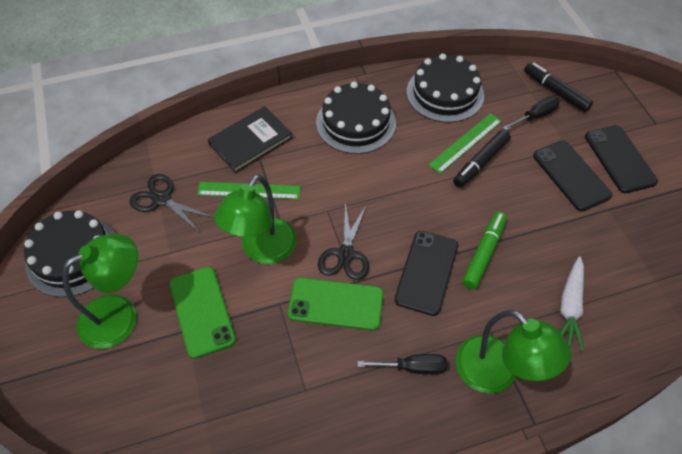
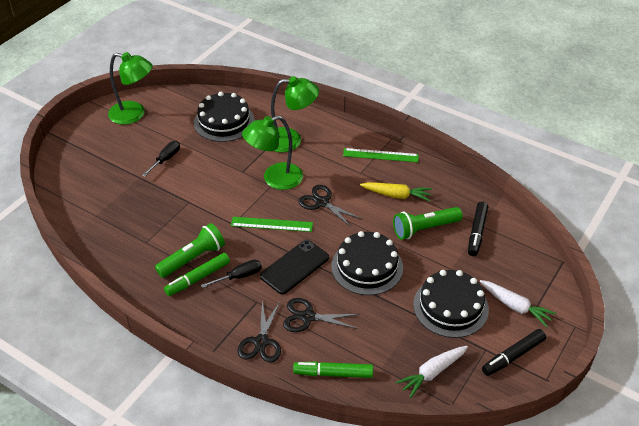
black book: [208,106,293,173] = 1 -> none = 0
black phone: [394,231,458,316] [533,140,612,211] [585,125,658,193] = 3 -> [260,240,329,295] = 1
black scissors: [130,174,214,232] [318,203,369,280] = 2 -> [238,300,281,363] [283,298,360,332] [298,185,362,228] = 3
green flashlight: none = 0 -> [155,223,225,278] [393,207,463,240] = 2
green marker: [462,212,507,289] = 1 -> [164,253,230,296] [293,361,373,378] = 2
green phone: [169,267,236,359] [288,278,383,331] = 2 -> none = 0
white carrot: [560,256,584,351] = 1 -> [396,346,468,398] [480,280,556,327] = 2
yellow carrot: none = 0 -> [360,182,432,202] = 1

